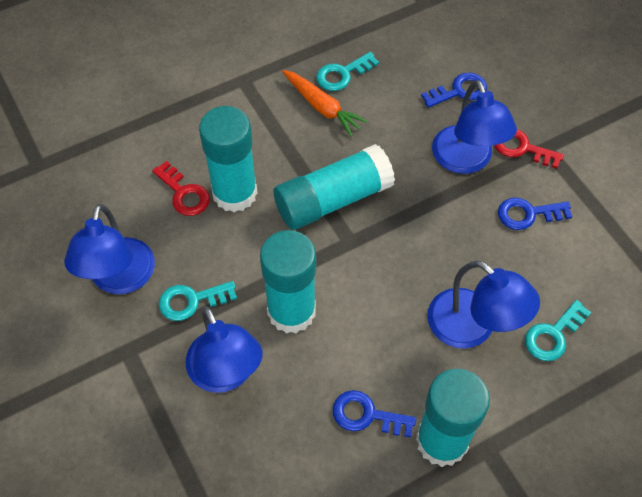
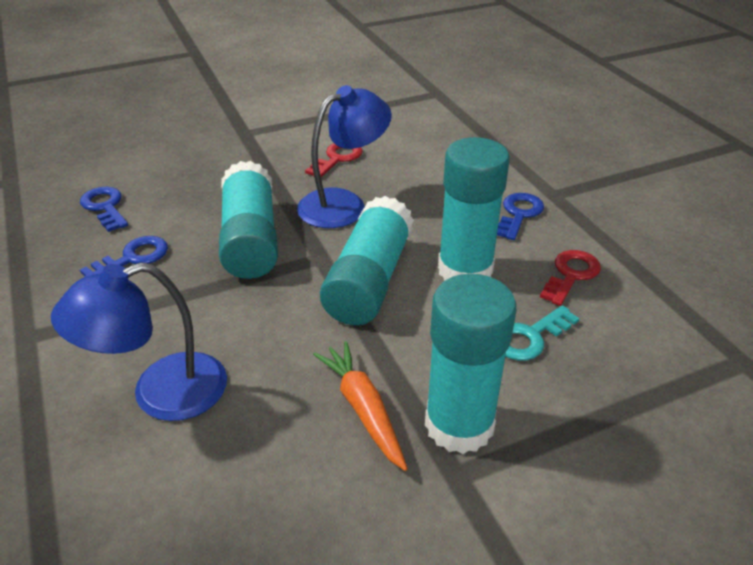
blue lamp: [64,204,155,294] [186,306,263,393] [427,260,540,349] [432,80,517,174] = 4 -> [51,262,227,421] [297,85,392,228] = 2
turquoise key: [159,281,237,321] [316,52,379,91] [525,300,591,361] = 3 -> [505,305,580,361] = 1

